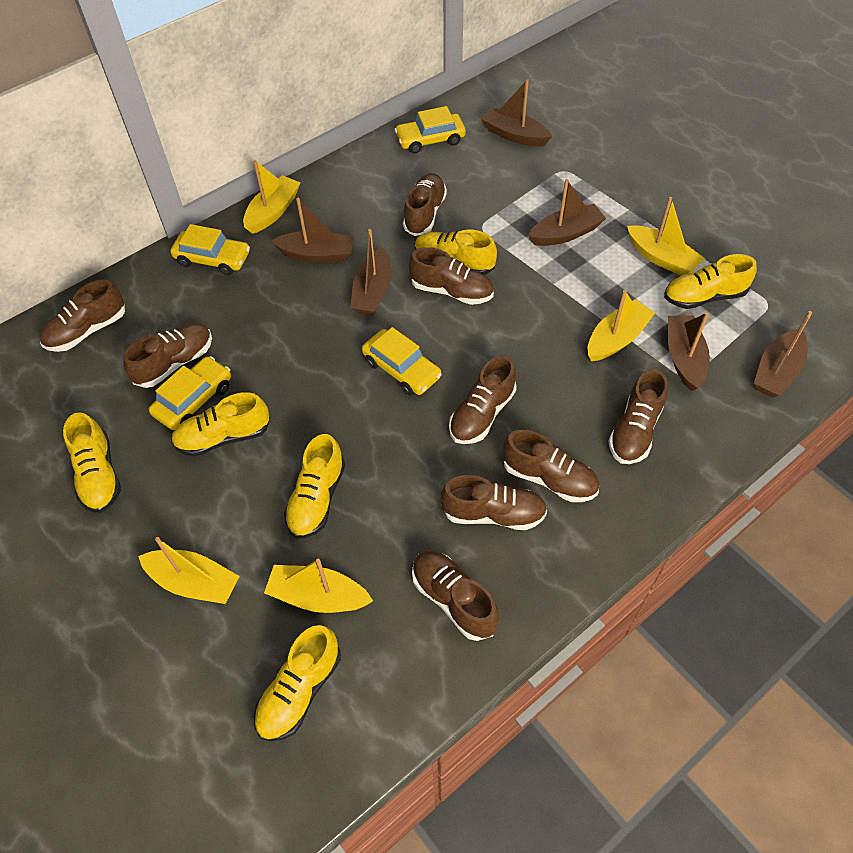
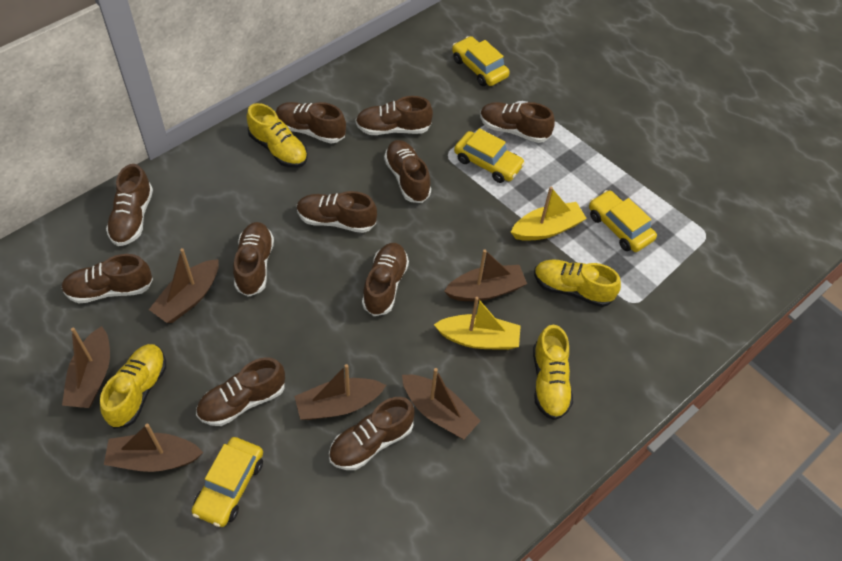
brown shoe: [40,279,125,352] [123,323,212,388] [403,173,447,236] [409,247,494,305] [412,551,499,641] [440,475,547,530] [449,355,517,444] [503,429,599,502] [609,369,668,464] = 9 -> [61,254,153,304] [106,164,153,246] [196,357,285,426] [233,222,274,297] [276,102,346,144] [297,191,377,233] [329,397,415,470] [356,96,433,135] [362,243,409,316] [384,140,431,203] [480,102,555,143] = 11
yellow boat: [138,537,240,604] [243,160,300,234] [264,559,373,613] [588,290,655,361] [627,197,705,276] = 5 -> [434,297,521,350] [511,187,587,241] = 2
yellow shoe: [63,412,121,513] [171,392,270,457] [254,625,341,741] [284,434,345,539] [415,229,497,275] [664,254,757,309] = 6 -> [100,344,166,429] [247,103,308,168] [533,325,573,420] [534,260,621,307] = 4

